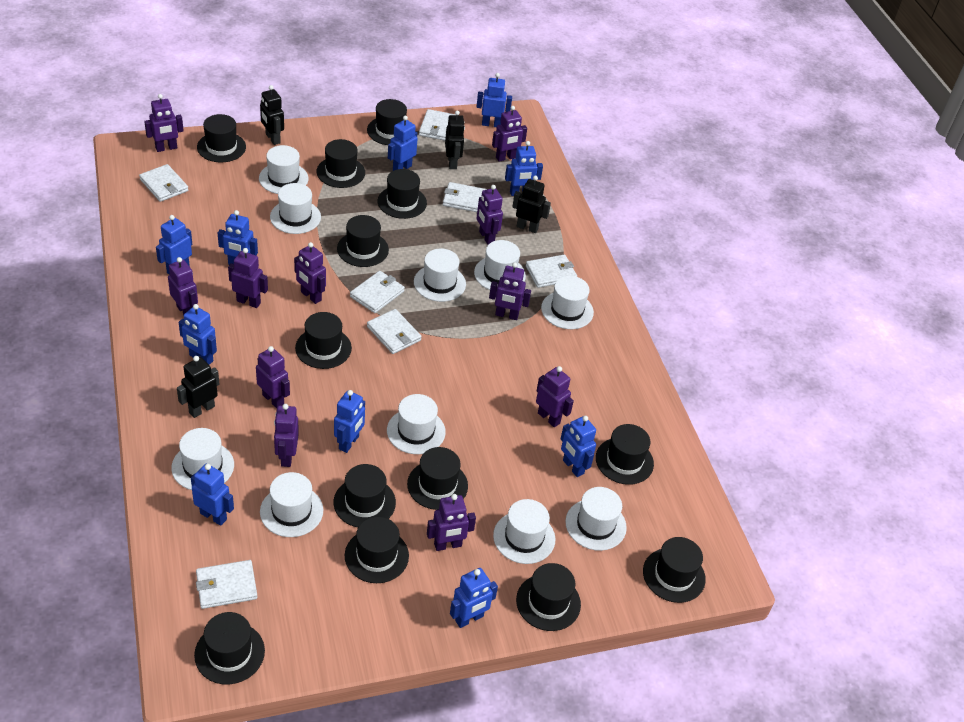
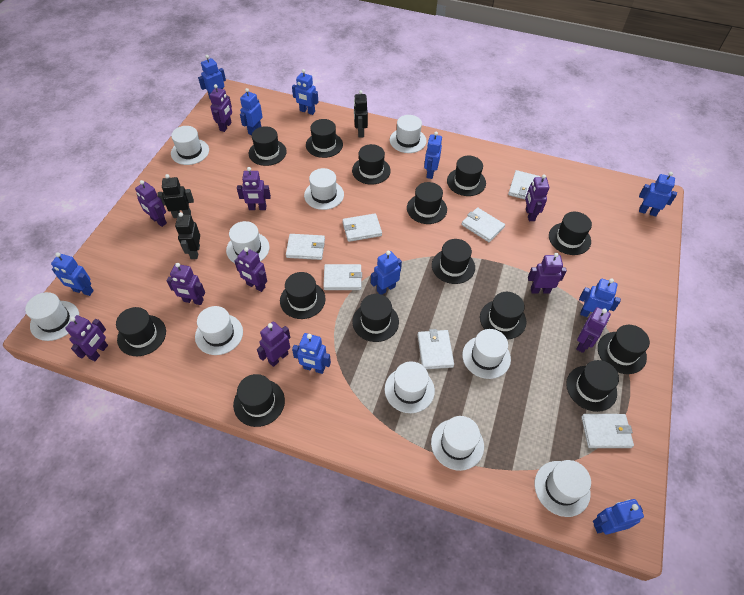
black hat: [194,612,265,685] [197,114,246,162] [295,312,352,369] [317,139,365,188] [334,464,396,527] [337,215,389,267] [344,517,409,583] [367,99,407,145] [378,169,427,219] [407,447,468,510] [516,563,581,631] [596,424,654,485] [643,537,706,603] = 13 -> [116,307,166,356] [233,374,285,427] [249,126,287,166] [280,272,326,319] [306,119,343,158] [352,144,391,185] [352,294,399,342] [407,182,447,224] [432,239,475,284] [447,156,486,196] [480,292,527,340] [549,212,592,255] [566,360,619,412] [598,325,650,374] = 14
black robot: [177,356,219,418] [260,85,284,145] [445,111,465,169] [512,176,551,233] = 4 -> [158,174,194,218] [175,212,200,259] [354,90,368,138] = 3
purple robot: [144,94,184,152] [168,257,198,316] [228,248,268,308] [256,346,290,409] [274,404,299,467] [294,242,326,304] [427,494,476,551] [477,185,503,245] [489,262,531,320] [492,106,527,162] [536,366,574,427] = 11 -> [65,315,108,361] [135,180,167,227] [166,263,205,305] [209,84,232,132] [234,247,267,292] [237,167,271,210] [257,321,290,367] [525,174,549,221] [528,253,567,294] [576,307,611,353] = 10

